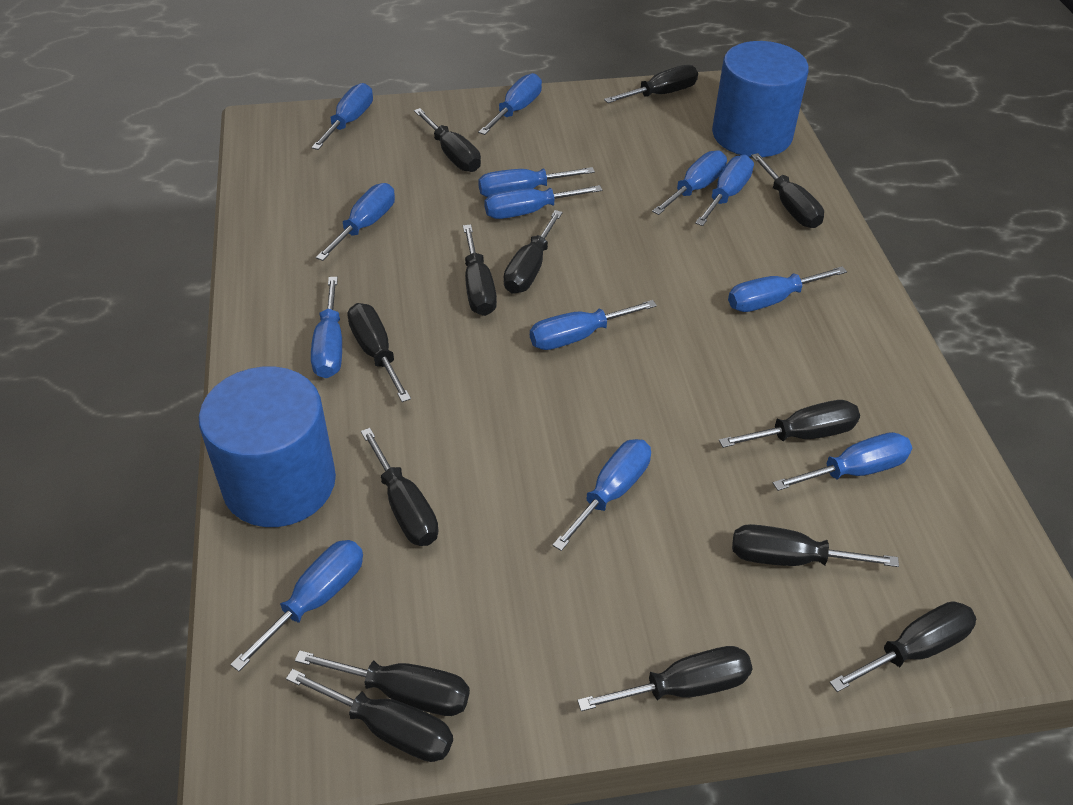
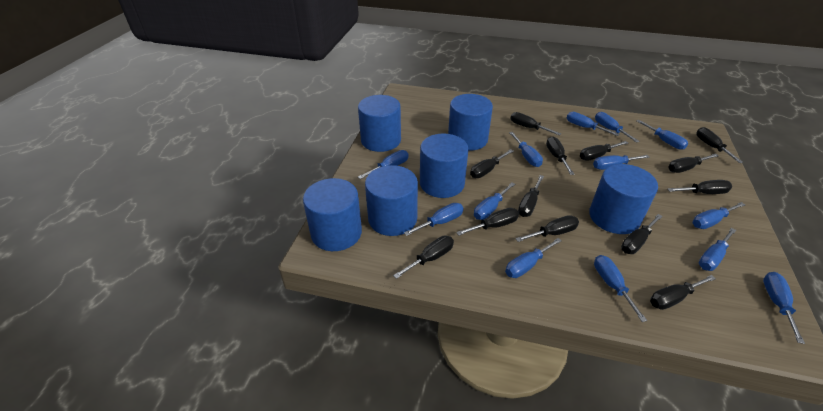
blue cylinder: [199,367,336,527] [712,41,809,157] = 2 -> [303,178,362,251] [358,95,401,152] [365,165,418,236] [420,134,468,198] [448,94,493,151] [589,164,658,234] = 6

